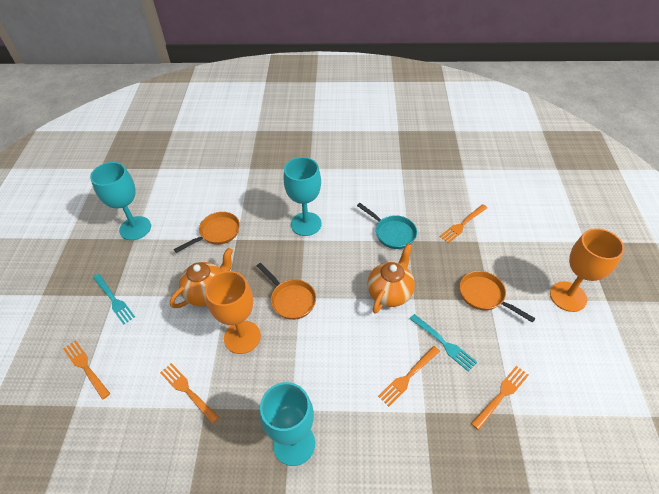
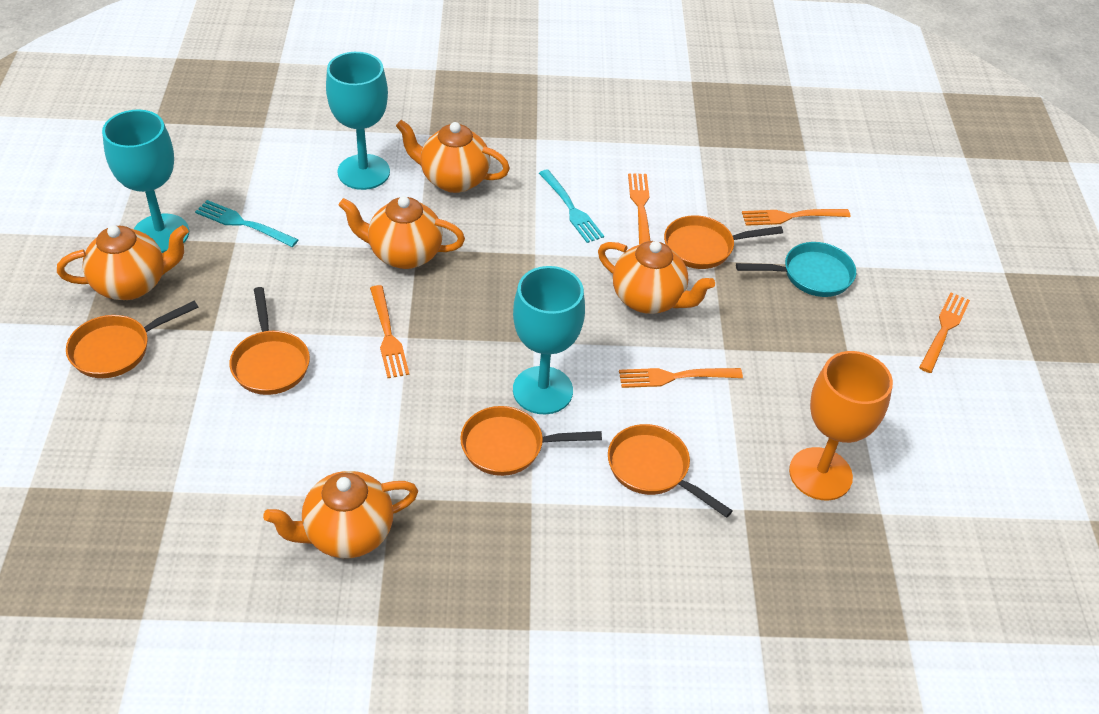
orange goblet: [205,271,261,354] [550,228,624,312] = 2 -> [789,351,893,501] = 1
orange pan: [174,212,240,253] [257,263,316,320] [460,271,536,323] = 3 -> [66,301,198,378] [230,287,310,395] [460,406,602,476] [608,424,733,518] [664,215,783,269] = 5
orange teapot: [170,248,233,308] [367,244,415,313] = 2 -> [57,225,189,300] [263,471,418,558] [339,196,465,269] [396,120,510,193] [598,241,715,314] = 5

